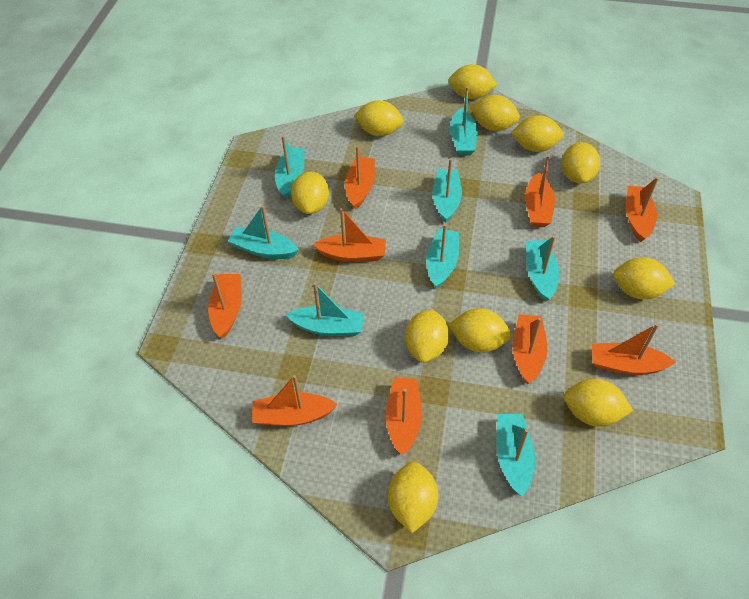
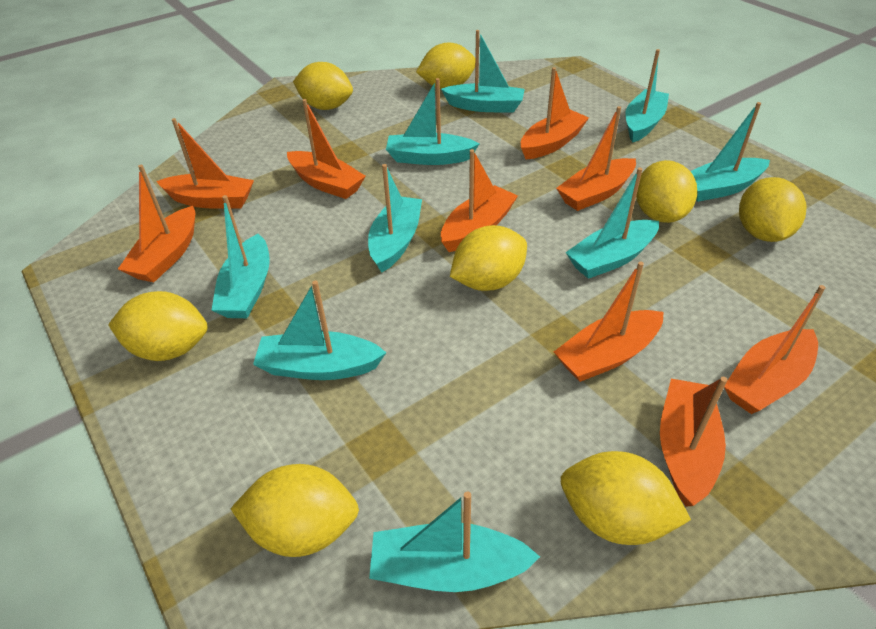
turquoise boat: [228,205,299,259] [275,136,305,199] [286,283,364,336] [426,224,459,289] [433,158,462,223] [450,87,478,156] [496,414,535,497] [526,236,560,302] = 8 -> [212,195,270,318] [253,281,386,380] [368,164,422,273] [369,491,540,592] [386,78,479,165] [441,30,525,113] [565,167,659,279] [625,49,669,143] [690,102,770,202] = 9
yellow lemon: [291,172,329,214] [354,100,404,136] [388,461,439,533] [405,309,449,363] [448,308,512,353] [449,64,497,99] [470,95,520,131] [511,115,563,152] [562,142,600,184] [564,379,633,427] [613,257,676,299] = 11 -> [108,291,207,361] [230,464,359,557] [293,62,353,110] [416,43,475,89] [450,225,527,291] [561,451,691,545] [636,160,697,223] [739,177,807,242] = 8

